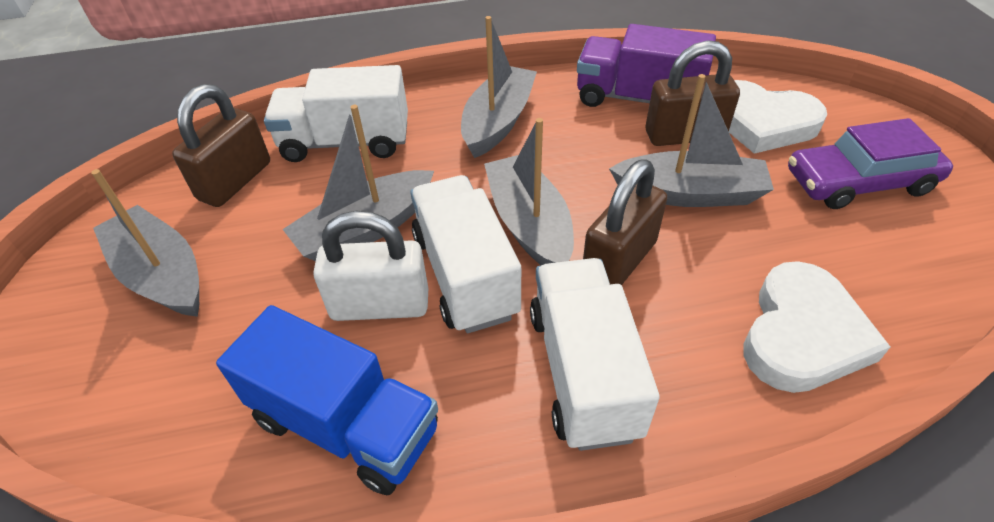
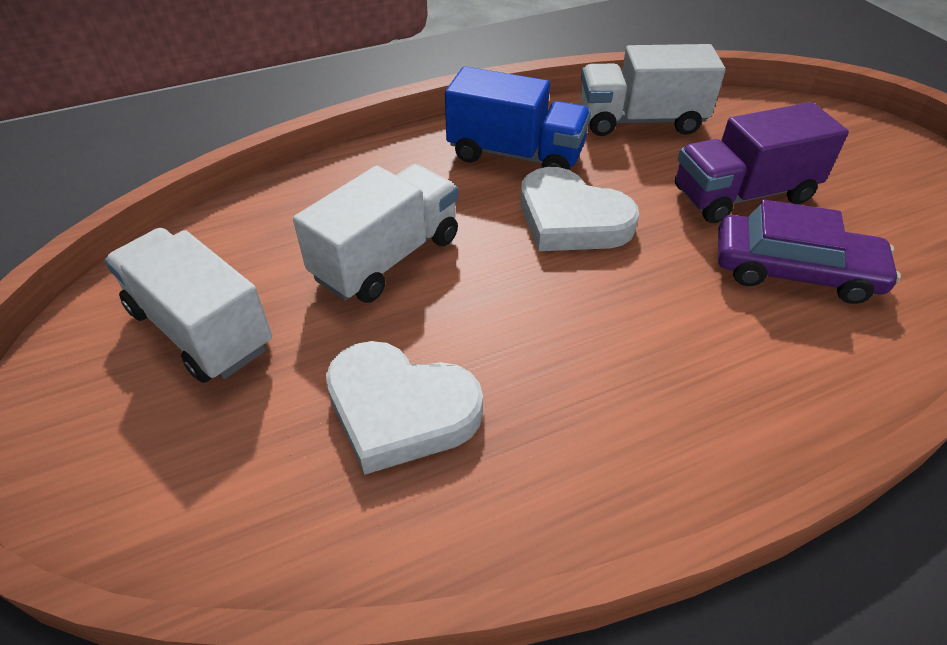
brown padlock: [172,84,270,207] [583,159,667,285] [646,40,740,146] = 3 -> none = 0
grey boat: [91,169,199,317] [283,105,434,261] [461,16,537,158] [484,118,574,265] [609,74,774,207] = 5 -> none = 0
white padlock: [313,211,428,321] = 1 -> none = 0

